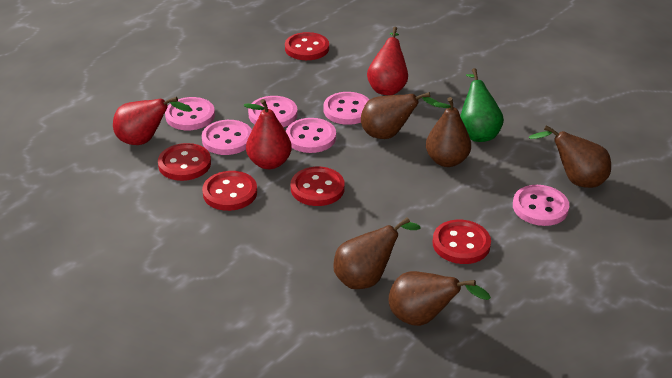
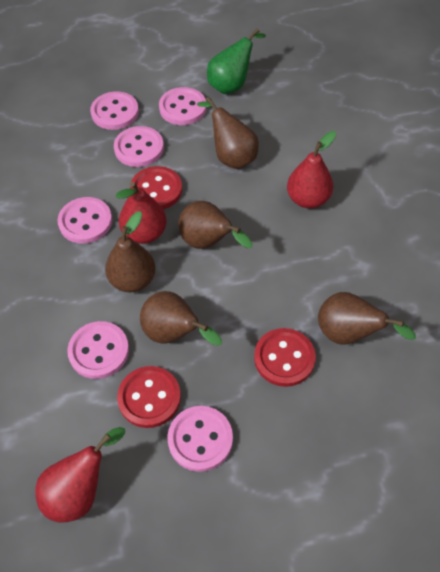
red button: [158,143,211,181] [202,171,257,211] [285,32,329,60] [291,167,345,206] [433,220,491,264] = 5 -> [117,366,181,428] [130,166,182,209] [254,328,316,387] = 3

